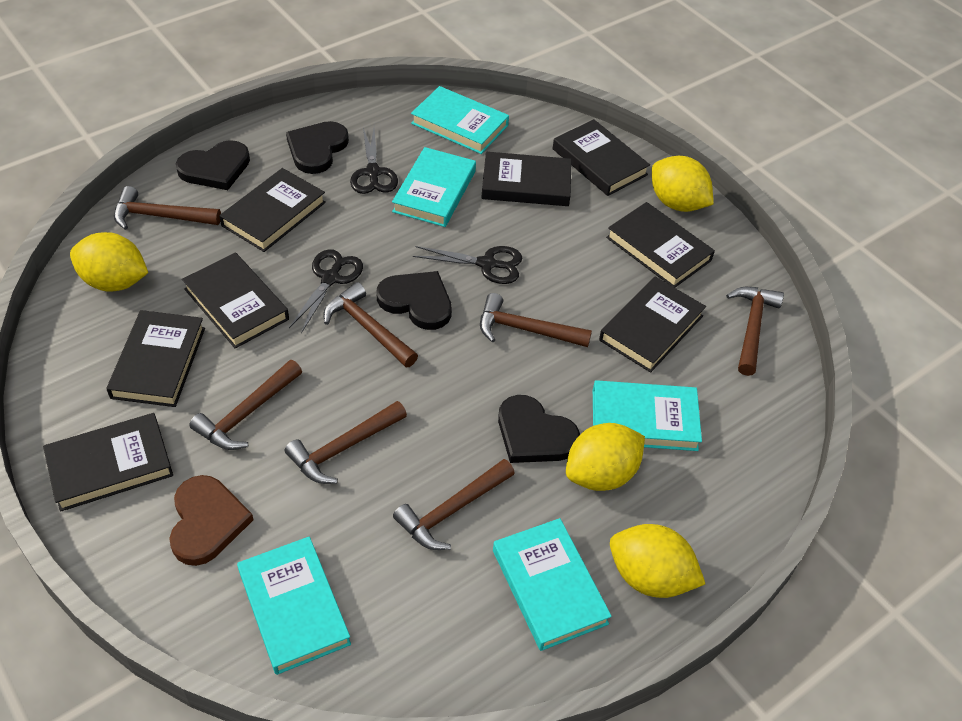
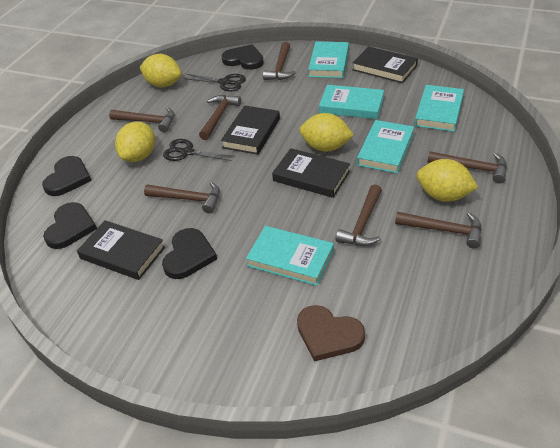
black book: [43,413,173,512] [106,310,205,407] [182,252,289,349] [219,168,326,252] [482,152,572,206] [553,119,650,196] [599,277,706,373] [606,202,715,288] = 8 -> [77,220,165,280] [221,105,280,155] [272,148,350,198] [353,46,418,83] = 4
black scissors: [289,249,363,333] [350,128,398,194] [413,246,522,284] = 3 -> [163,139,233,161] [184,74,246,92] = 2

